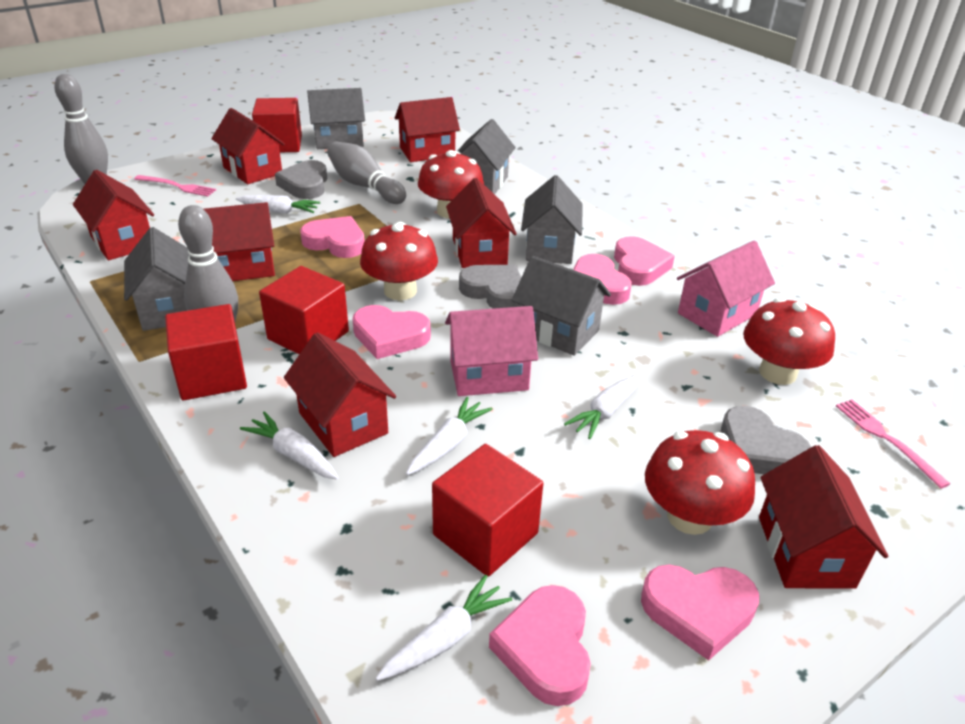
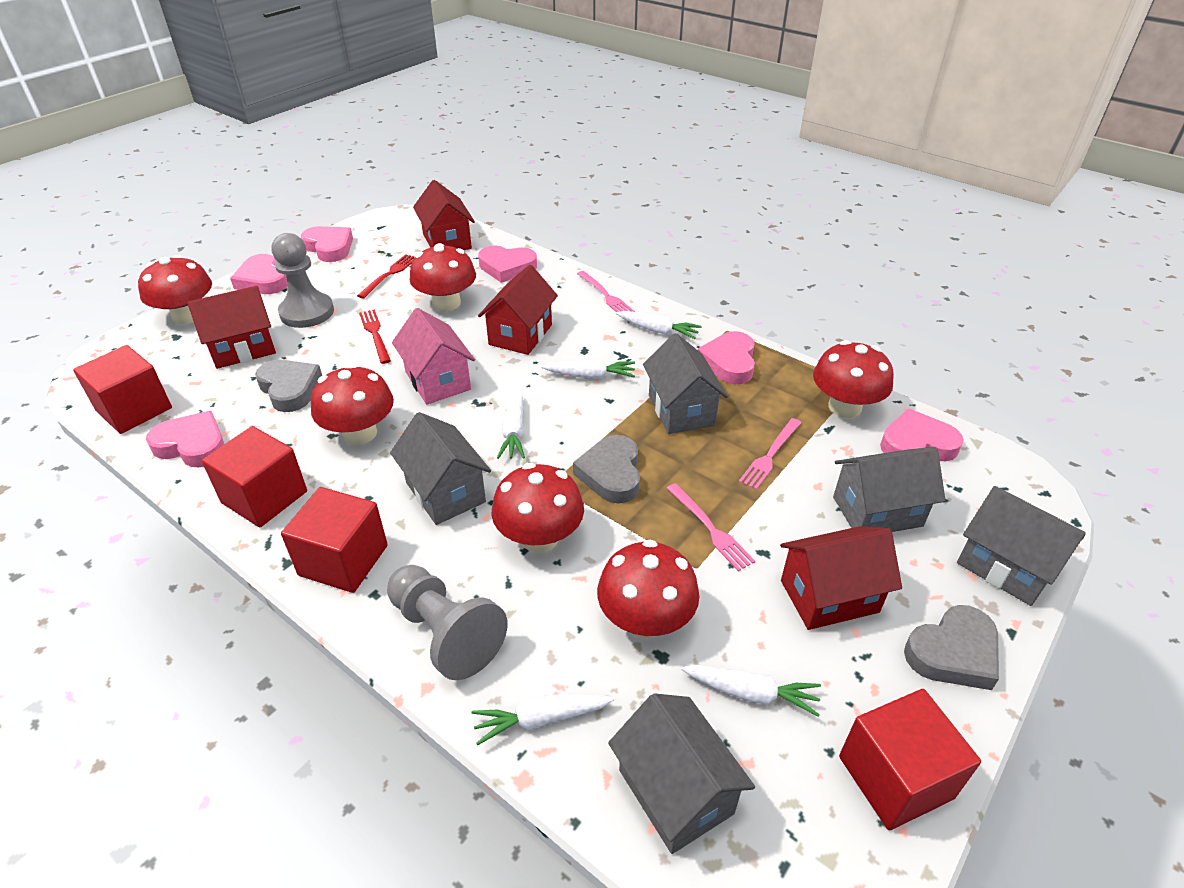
grey bowling pin: [55,74,108,184] [178,205,238,321] [327,142,406,204] = 3 -> none = 0
grey pawn: none = 0 -> [272,233,334,328] [387,565,507,680] = 2
pink fork: [134,175,216,197] [836,399,950,489] = 2 -> [577,271,635,312] [666,483,755,571] [739,418,801,490] = 3
pink house: [445,306,538,396] [677,241,775,337] = 2 -> [392,308,475,405] = 1
red fork: none = 0 -> [357,254,414,298] [359,309,391,364] = 2
red house: [73,170,154,260] [204,202,275,281] [211,108,285,184] [284,332,396,457] [395,97,460,162] [446,178,517,268] [759,445,888,589] = 7 -> [187,286,276,369] [413,180,475,250] [478,265,558,355] [780,526,902,630] = 4
red mushroom: [360,222,438,300] [418,150,484,218] [645,430,755,535] [743,298,835,385] = 4 -> [138,255,212,324] [311,364,394,445] [410,243,476,311] [491,463,584,553] [597,540,699,638] [813,340,894,418] = 6

